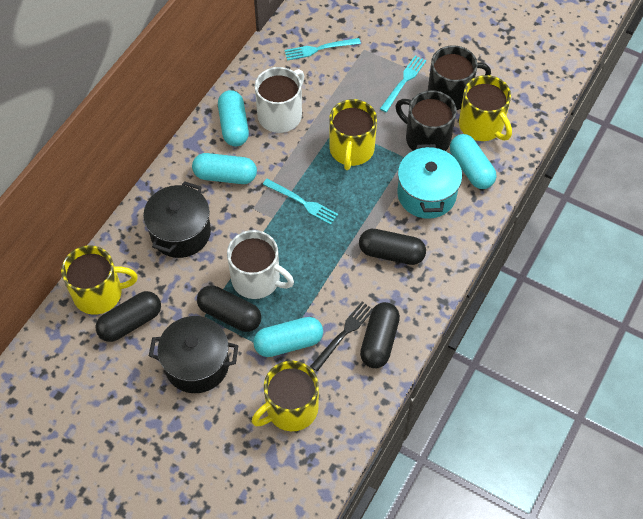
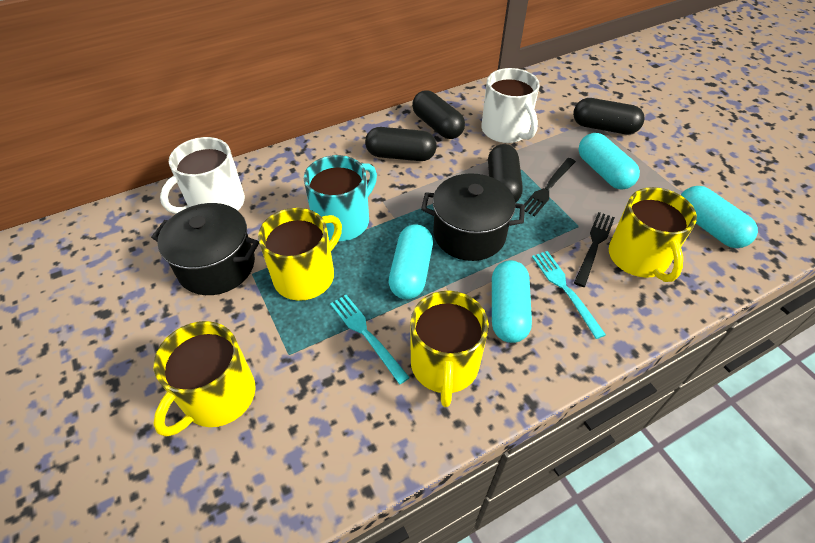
black fork: [310,302,373,371] = 1 -> [524,158,576,216] [574,212,615,287] = 2
black mug: [395,90,457,151] [428,45,491,110] = 2 -> none = 0
turquoise fork: [262,179,338,225] [284,38,361,61] [380,56,426,112] = 3 -> [330,295,410,385] [532,251,606,339] = 2
turquoise mug: none = 0 -> [304,155,377,241] = 1
turquoise pot: [397,144,462,219] = 1 -> none = 0

